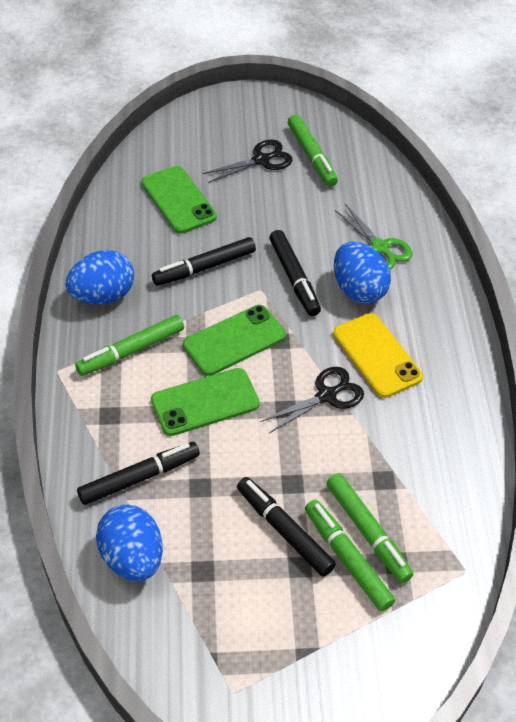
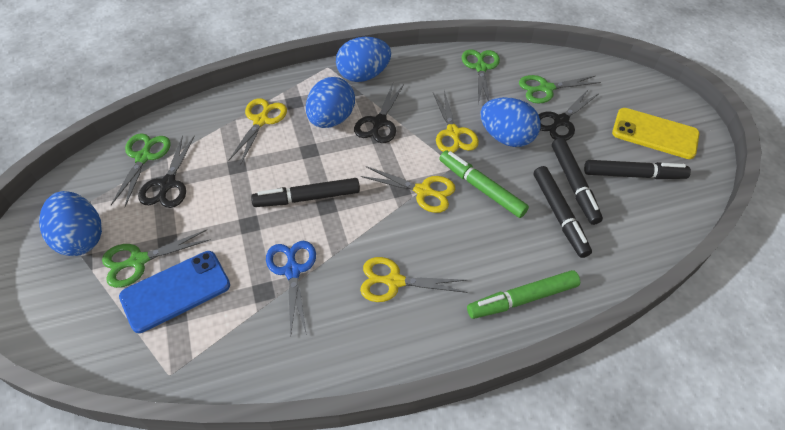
black scissors: [202,140,293,183] [260,367,364,433] = 2 -> [138,135,195,208] [354,83,404,143] [538,89,598,141] = 3
blue egg: [66,250,134,304] [96,505,163,581] [334,242,391,304] = 3 -> [39,191,102,256] [306,77,355,128] [336,37,391,82] [480,97,541,147] = 4
blue phone: none = 0 -> [119,251,230,333] = 1
blue scissors: none = 0 -> [266,241,316,335] = 1
green marker: [75,315,184,376] [288,115,338,187] [305,500,395,612] [326,473,413,583] = 4 -> [439,150,529,218] [467,270,580,319] = 2
green phone: [141,166,217,234] [151,368,260,436] [183,305,286,376] = 3 -> none = 0
green scissors: [335,204,413,269] = 1 -> [102,230,211,288] [111,133,171,207] [462,49,500,104] [519,75,601,104] = 4
yellow scissors: none = 0 -> [228,98,287,165] [360,257,468,302] [361,166,455,213] [433,91,479,153] = 4

